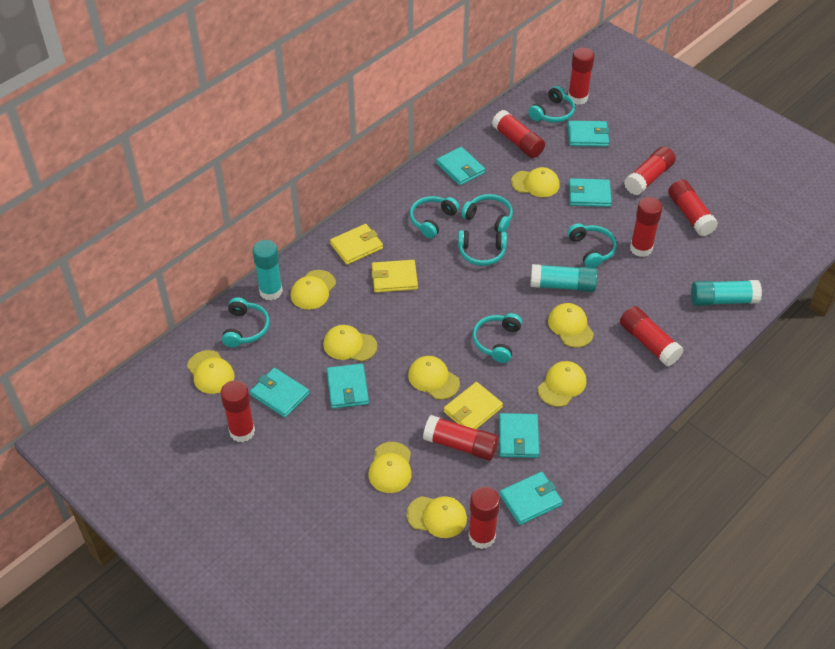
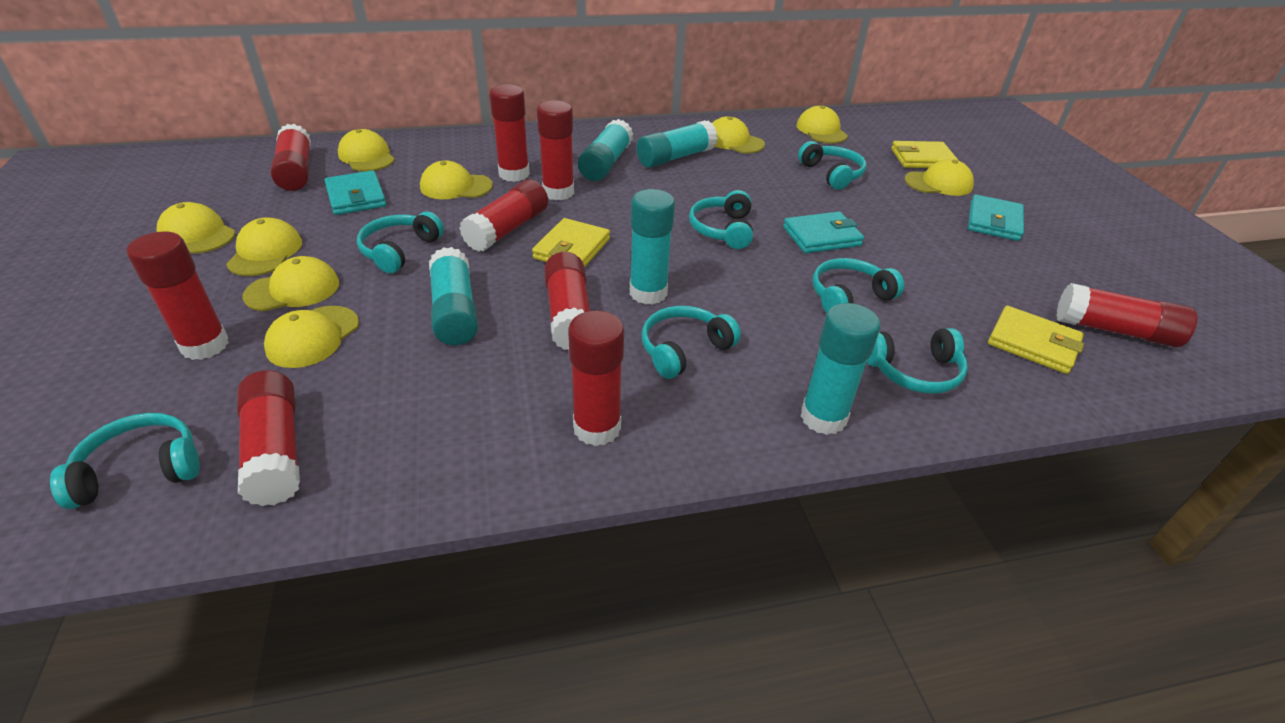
turquoise glue stick: [252,240,283,301] [530,264,597,292] [691,280,762,306] = 3 -> [429,247,478,345] [578,119,633,181] [630,189,675,305] [636,120,718,168] [800,303,880,435] = 5
turquoise wallet: [250,368,309,418] [326,363,369,409] [436,147,485,186] [499,413,539,458] [500,472,563,525] [568,121,610,147] [568,178,612,207] = 7 -> [324,170,386,215] [783,212,864,253] [968,194,1024,241] = 3

